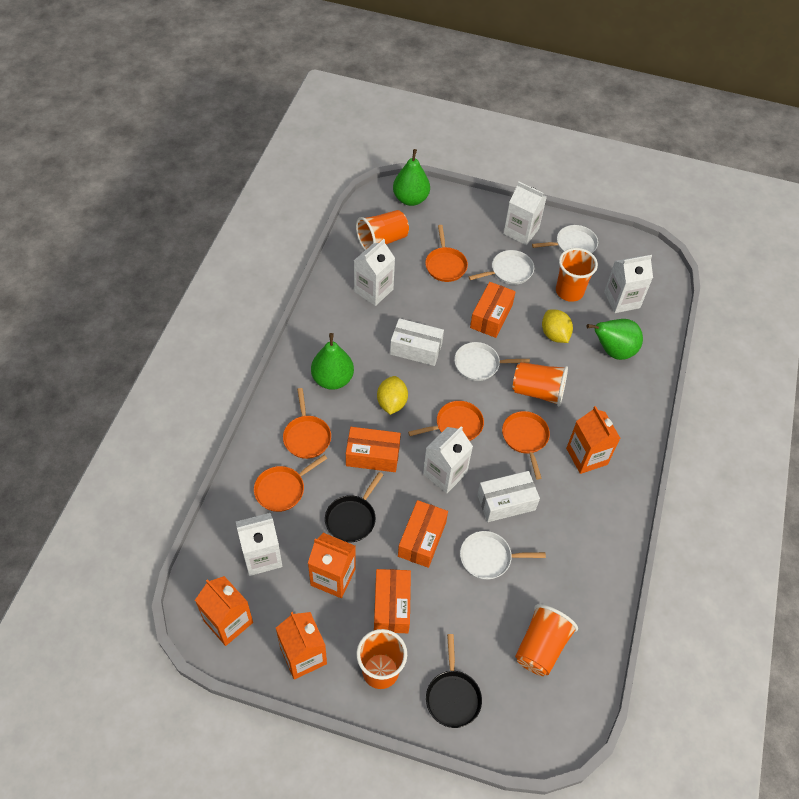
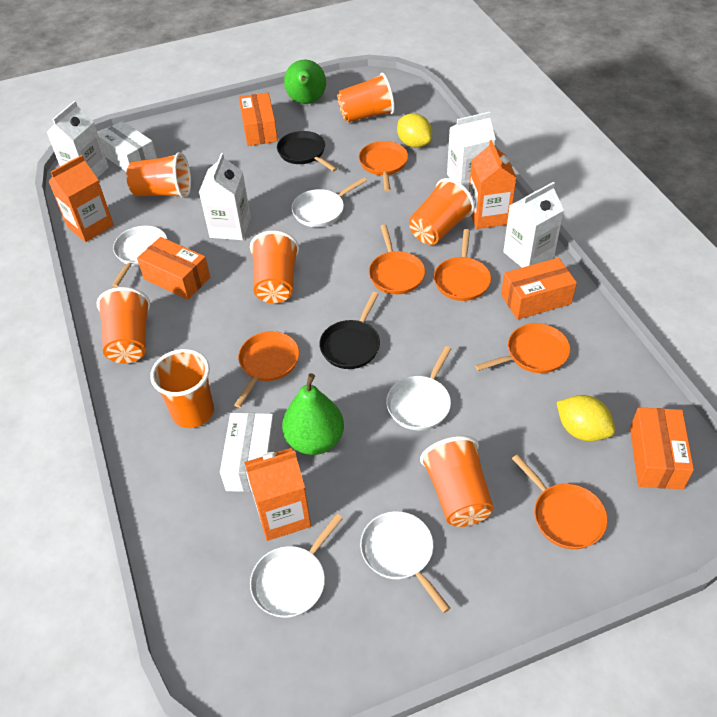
green pear: [311,333,354,390] [393,149,430,206] [587,319,643,360] = 3 -> [282,373,344,455] [284,60,326,104] = 2
orange carton: [195,576,253,646] [276,612,327,679] [308,533,356,598] [566,406,621,474] = 4 -> [48,155,114,242] [244,448,311,541] [469,140,517,229] = 3
orange cup: [356,210,409,250] [356,629,407,689] [512,362,568,406] [515,604,578,676] [556,248,598,302] = 5 -> [96,287,150,364] [126,152,191,198] [150,349,214,428] [250,231,299,303] [337,73,395,122] [409,178,475,245] [420,436,494,527] = 7
orange pan: [254,455,327,512] [283,388,331,459] [408,401,484,441] [425,225,468,282] [502,411,550,480] = 5 -> [234,331,299,408] [359,141,408,192] [369,225,425,294] [434,229,491,301] [475,323,570,373] [512,454,608,549] = 6
white carton: [236,513,283,576] [354,239,395,306] [423,426,473,493] [503,181,547,245] [604,255,653,313] = 5 -> [47,101,109,178] [199,153,251,240] [447,112,496,191] [503,182,564,268] = 4
white pan: [454,342,530,381] [460,531,546,580] [469,250,534,285] [532,225,598,253] = 4 -> [112,226,167,287] [250,514,343,618] [292,177,367,227] [360,511,450,613] [386,346,451,430] = 5

